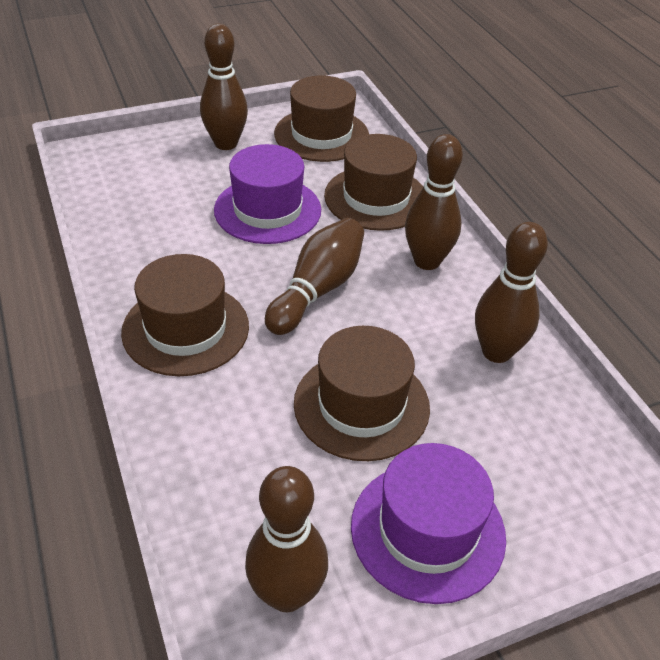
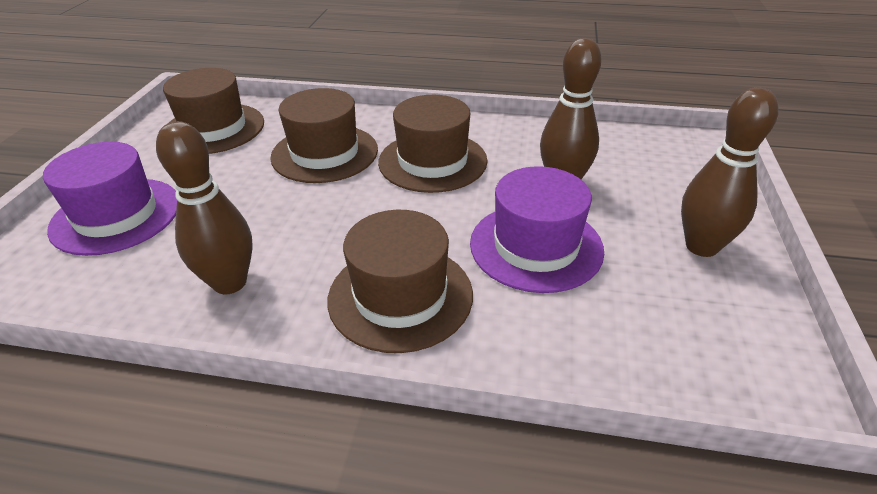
brown bowling pin: [200,23,248,150] [245,466,328,612] [265,218,364,335] [405,134,463,270] [475,222,548,363] = 5 -> [156,121,253,294] [540,38,602,179] [681,87,779,257] = 3

